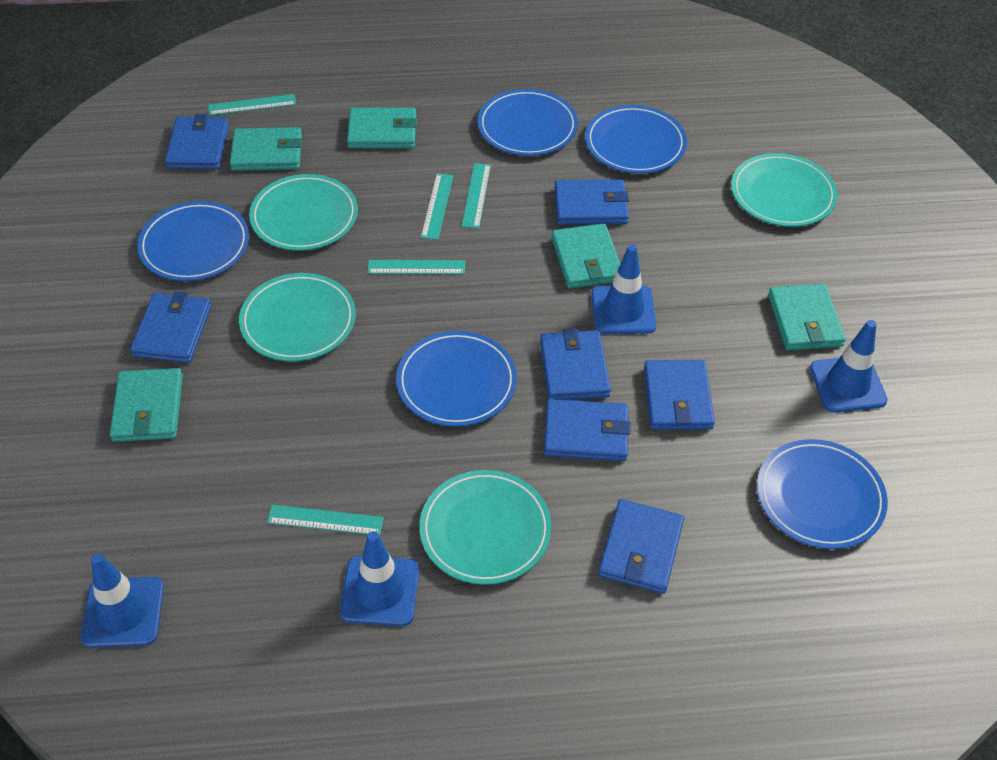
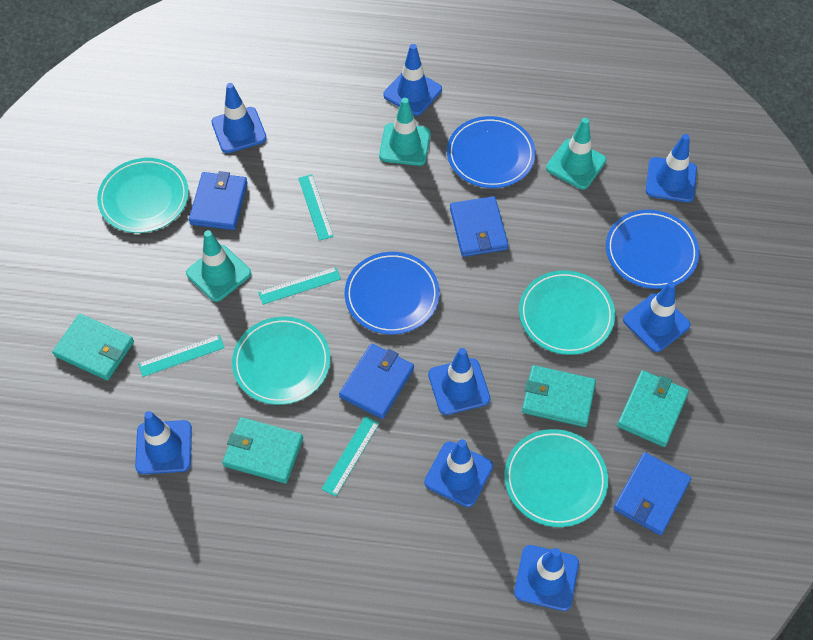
blue plate: [137,201,249,281] [396,331,517,427] [478,89,578,156] [585,105,687,174] [757,439,888,549] = 5 -> [344,252,440,334] [447,116,536,188] [606,210,699,289] = 3
blue traffic cone: [81,553,164,648] [340,531,419,626] [591,244,657,334] [810,320,888,413] = 4 -> [135,411,192,474] [212,83,267,153] [383,44,442,116] [424,439,493,507] [428,348,490,415] [514,545,579,611] [623,281,691,352] [646,134,697,202] = 8
blue wallet: [130,292,211,363] [165,114,229,169] [540,328,611,400] [544,399,631,461] [554,179,629,225] [598,499,684,594] [644,360,715,430] = 7 -> [189,171,248,230] [339,344,414,419] [450,196,508,257] [613,452,691,535] = 4
turquoise ruler: [208,94,296,116] [267,505,384,536] [367,260,465,274] [421,173,453,240] [462,163,491,229] = 5 -> [138,335,225,377] [258,267,341,305] [298,174,334,241] [322,416,380,497] = 4
turquoise traffic cone: none = 0 -> [186,230,251,302] [379,98,431,166] [546,118,606,189] = 3
turquoise wallet: [110,368,183,442] [230,127,302,171] [347,107,417,148] [552,223,620,289] [768,284,846,350] = 5 -> [52,314,134,380] [222,417,303,484] [522,365,596,427] [617,370,689,447] = 4

